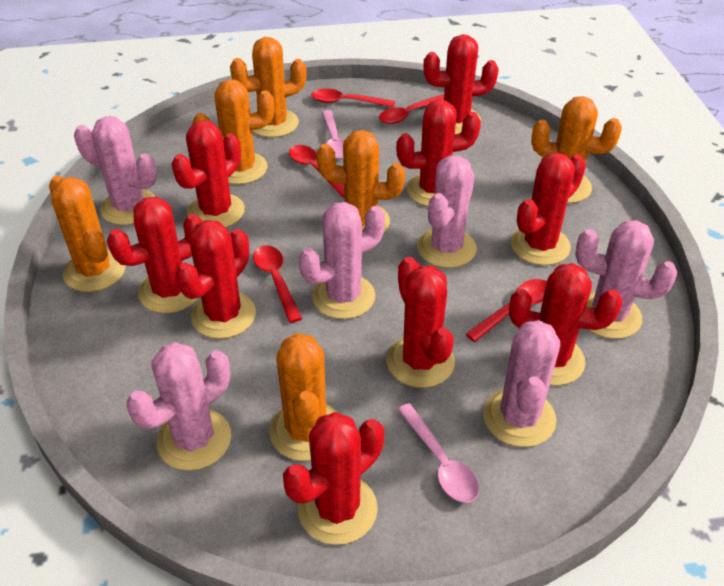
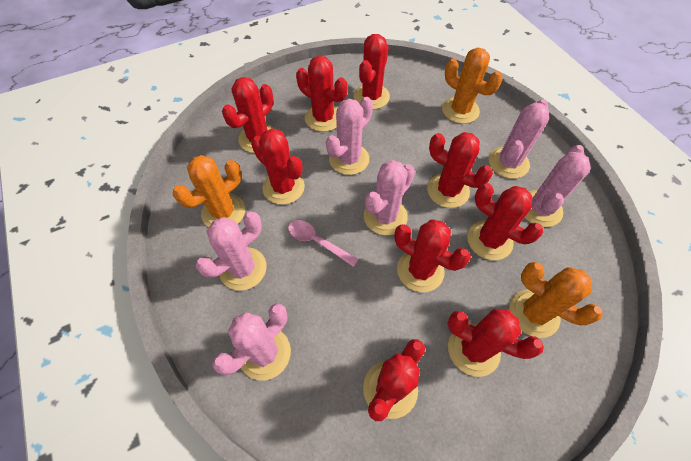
orange cactus: [49,176,126,292] [193,79,275,185] [230,37,307,137] [269,333,336,461] [316,130,405,232] [531,96,622,203] = 6 -> [173,155,245,227] [442,48,502,124] [509,262,603,338] = 3
pink spoon: [322,110,345,159] [397,403,479,503] = 2 -> [288,220,359,267] = 1
red spoon: [253,245,302,323] [289,145,345,198] [311,89,395,107] [379,94,444,124] [466,279,547,342] = 5 -> none = 0

